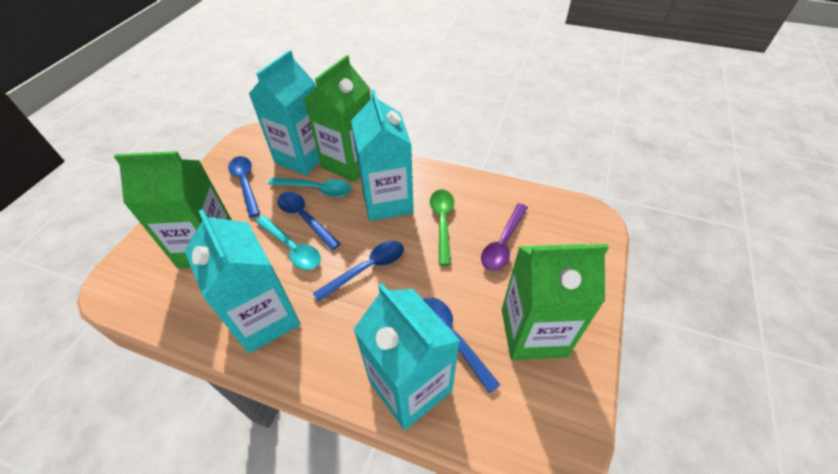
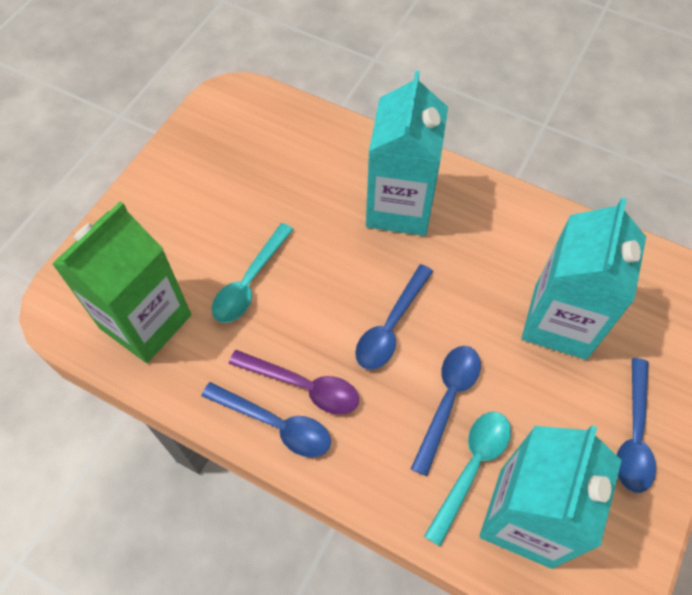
green carton: [114,151,232,268] [304,55,371,182] [502,244,609,360] = 3 -> [52,201,191,363] = 1
green spoon: [430,189,454,266] = 1 -> none = 0
turquoise carton: [185,209,301,353] [249,50,320,176] [351,89,414,221] [353,284,460,430] = 4 -> [366,71,448,236] [479,425,622,569] [522,198,646,360] = 3

